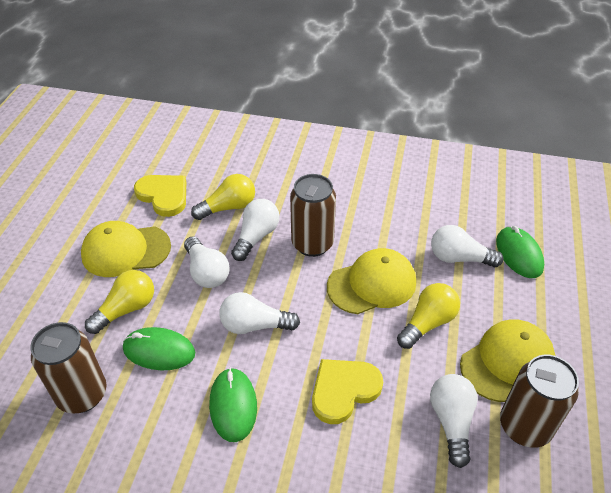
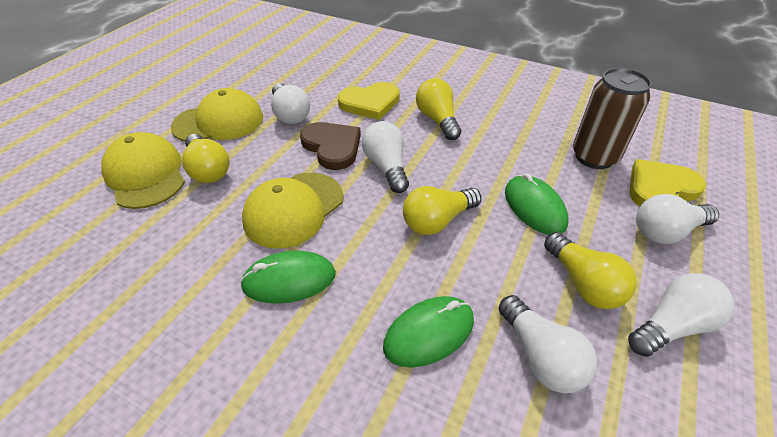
brown can: [30,322,107,414] [290,174,336,257] [500,355,579,448] = 3 -> [573,68,652,169] = 1
brown heart: none = 0 -> [300,122,361,170] = 1
yellow light bulb: [85,270,154,334] [191,174,255,220] [397,283,460,349] = 3 -> [182,134,229,183] [403,186,482,235] [416,78,461,140] [544,232,637,309] = 4

